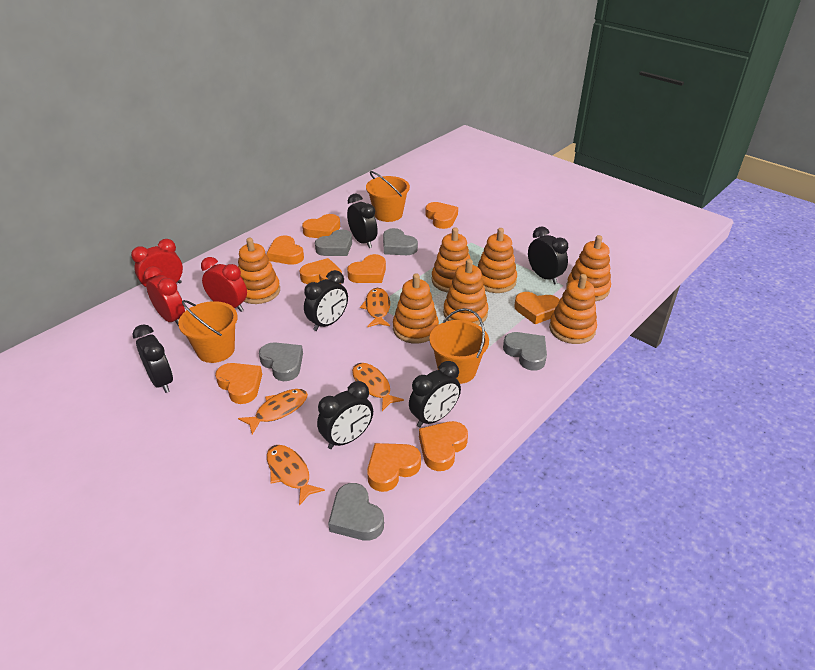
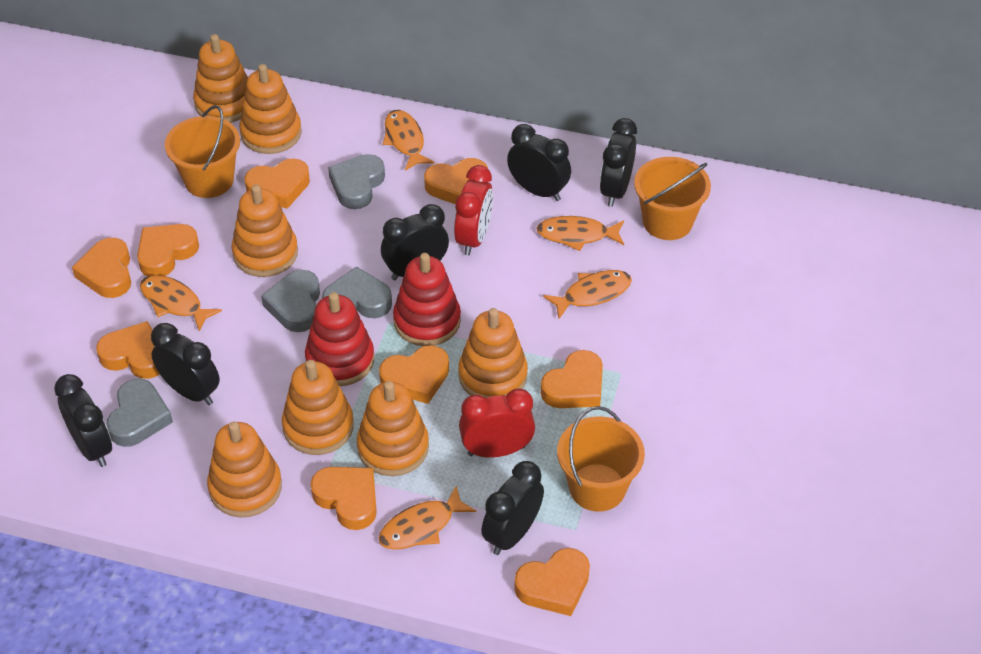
grey heart: [259,342,303,381] [315,229,352,256] [328,483,384,541] [383,228,418,255] [503,332,547,371] = 5 -> [107,379,173,447] [261,270,320,332] [322,266,392,318] [328,154,385,209] = 4
orange fish: [238,389,308,434] [267,445,325,506] [352,363,404,411] [360,288,390,327] = 4 -> [140,275,222,332] [378,486,476,550] [383,110,435,171] [536,216,624,251] [543,270,632,319] = 5
red clock: [131,239,183,293] [144,266,185,327] [201,257,247,312] = 3 -> [454,165,493,256] [459,389,535,458] = 2
red stacking toy: none = 0 -> [305,292,374,386] [393,253,461,346] = 2

